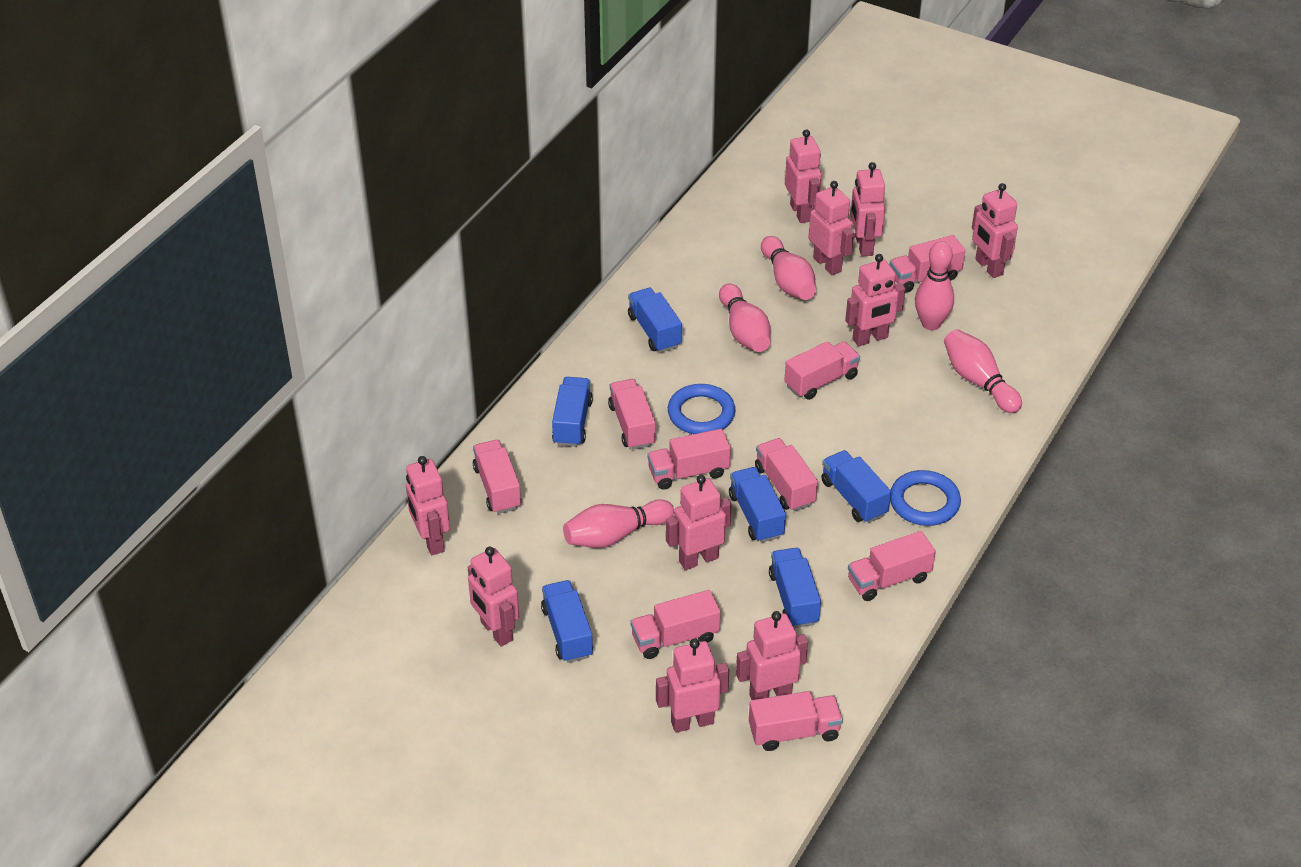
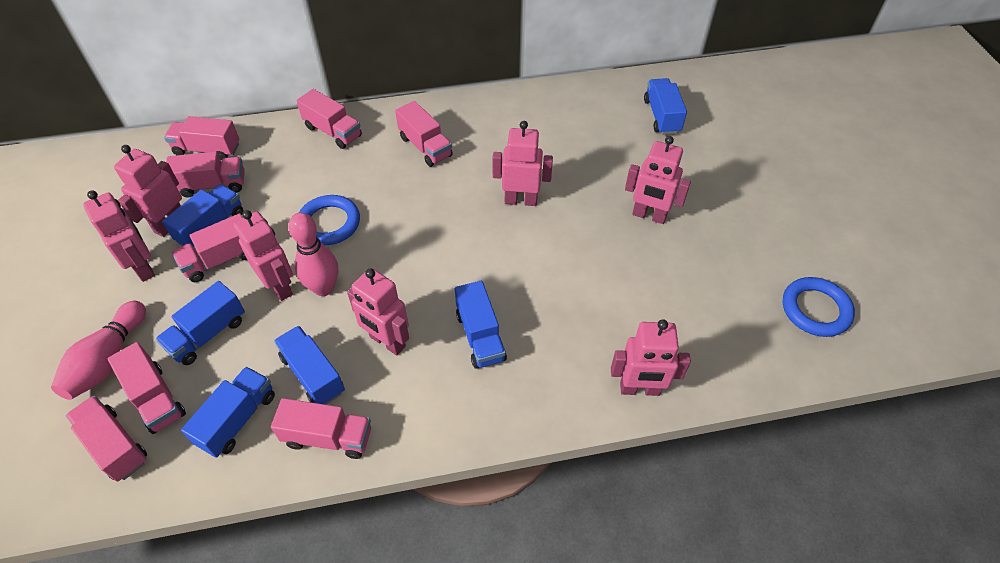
pink bowling pin: [563,499,674,548] [719,284,770,352] [761,236,816,300] [915,241,954,330] [944,329,1022,413] = 5 -> [51,301,146,400] [288,213,338,296] = 2
pink robot: [406,456,450,555] [468,547,519,647] [656,639,729,733] [666,475,731,570] [736,611,808,700] [785,129,822,223] [809,181,854,275] [845,254,905,346] [850,162,885,257] [972,183,1018,278] = 10 -> [83,190,155,282] [114,145,182,237] [234,210,293,301] [347,268,409,355] [492,121,553,206] [611,320,691,396] [625,136,691,224] = 7
pink truck: [473,440,522,514] [608,379,656,450] [631,590,721,659] [647,429,731,490] [749,691,843,751] [755,438,818,511] [784,341,860,400] [848,531,936,601] [889,235,965,293] = 9 -> [66,396,147,482] [107,342,186,434] [164,116,239,160] [166,152,245,198] [172,213,247,282] [271,398,371,459] [297,89,362,149] [395,101,453,167] = 8

